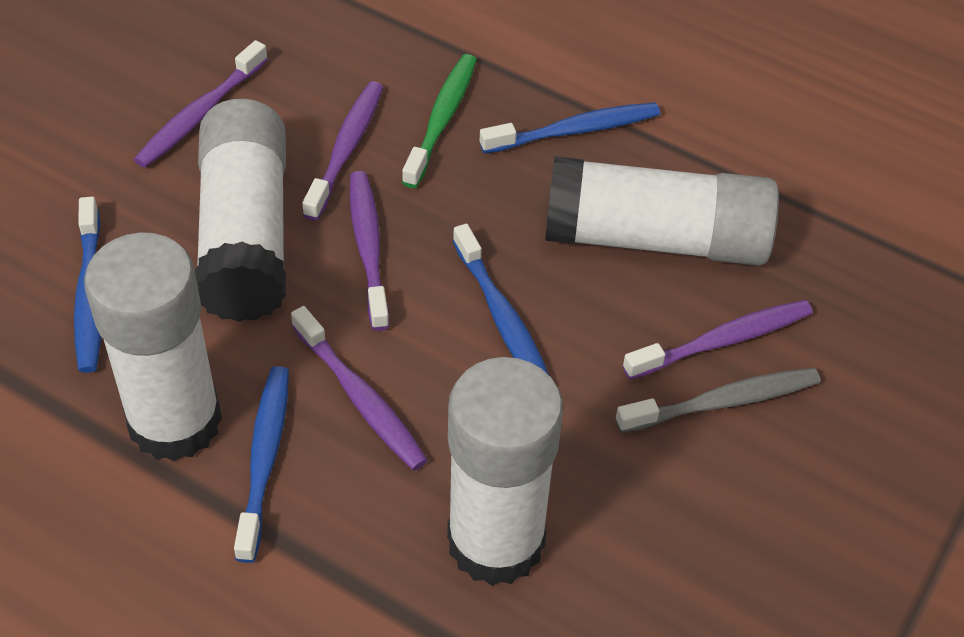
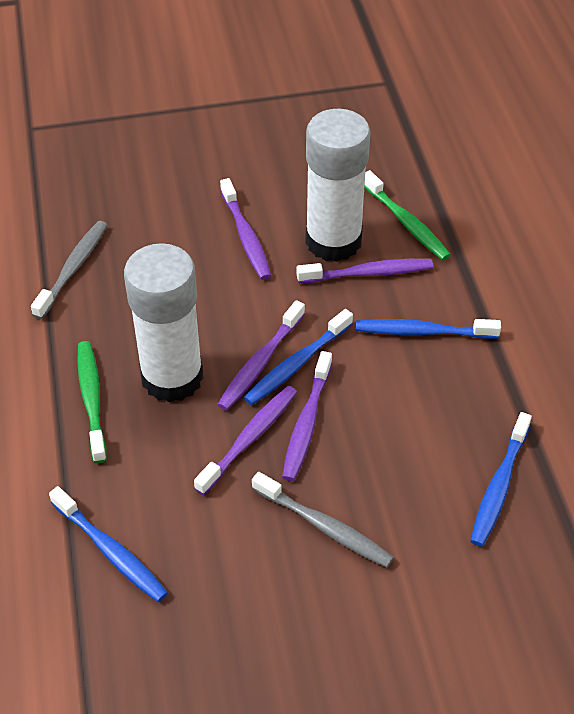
green toothbrush: [402,54,477,188] = 1 -> [77,341,107,463] [364,170,451,260] = 2
grey toothbrush: [616,368,820,433] = 1 -> [31,221,107,319] [252,472,394,568] = 2
white glue stick: [84,232,222,461] [195,99,286,322] [447,357,563,586] [545,157,779,266] = 4 -> [124,243,204,402] [305,109,370,262] = 2

